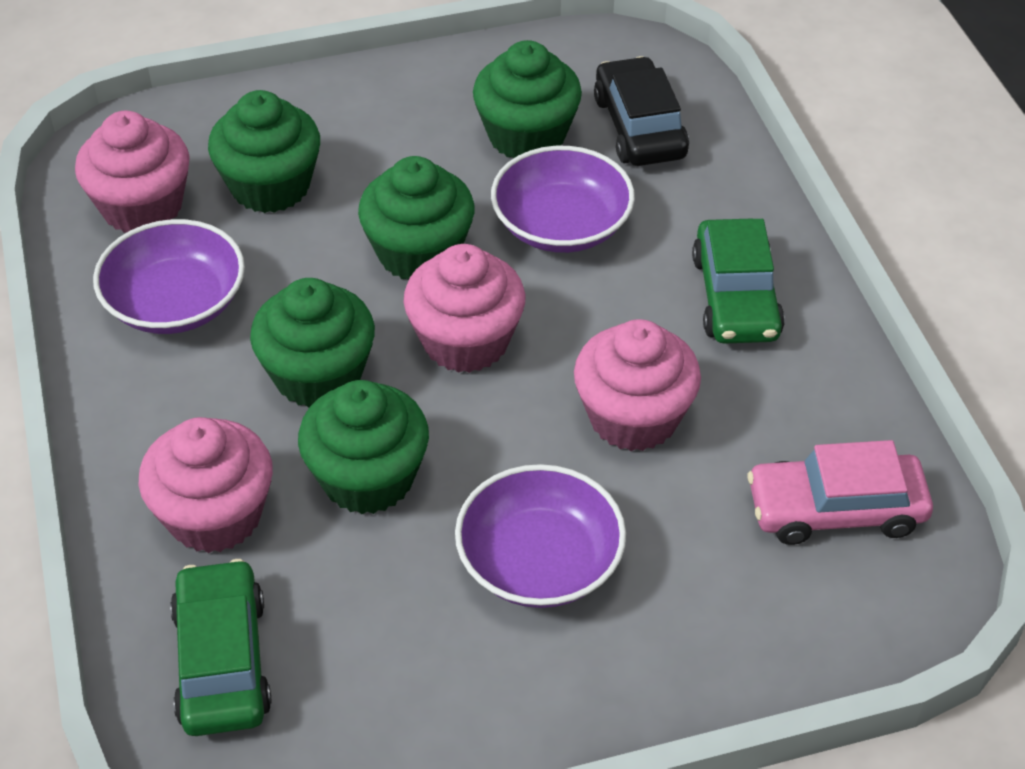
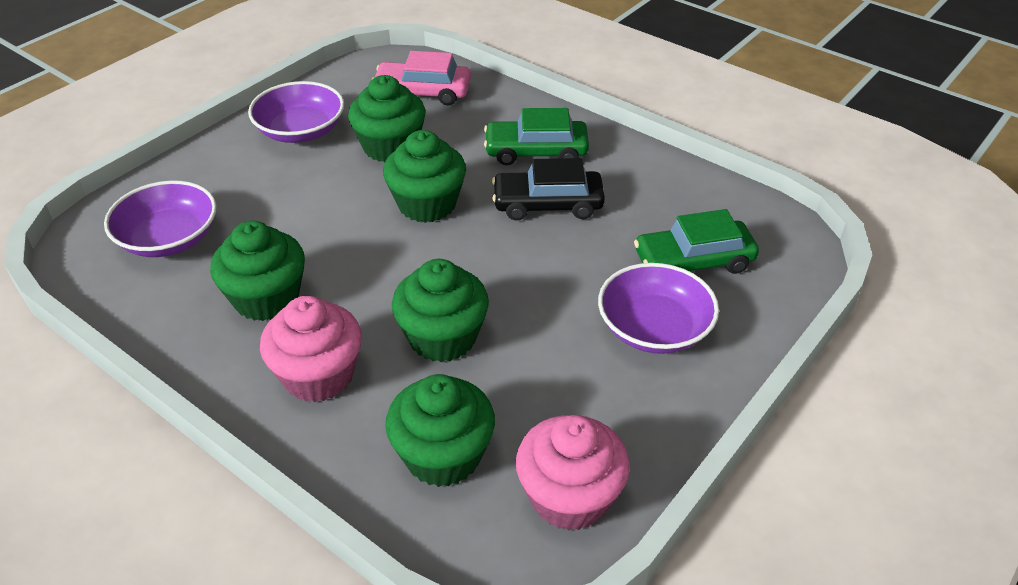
pink cupcake: [75,111,190,233] [139,417,273,553] [403,244,525,373] [574,319,701,451] = 4 -> [260,296,362,402] [516,415,630,531] = 2

